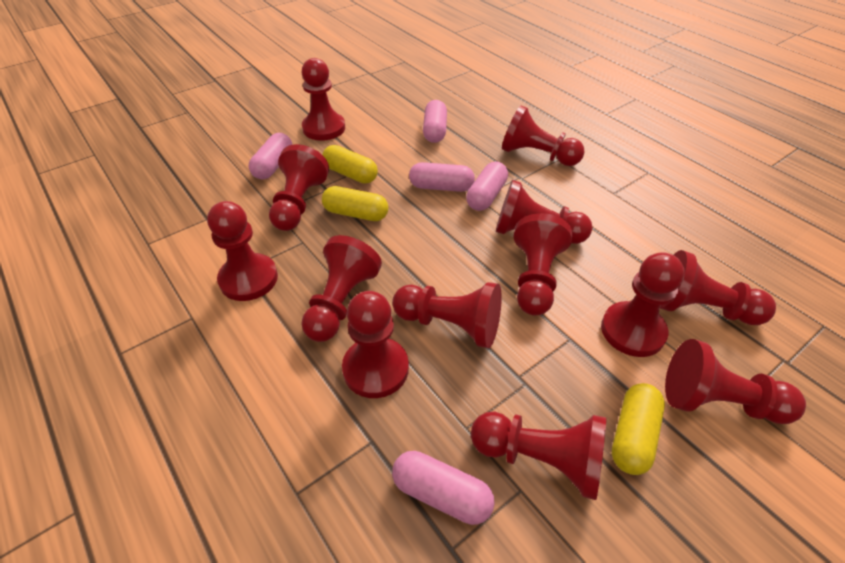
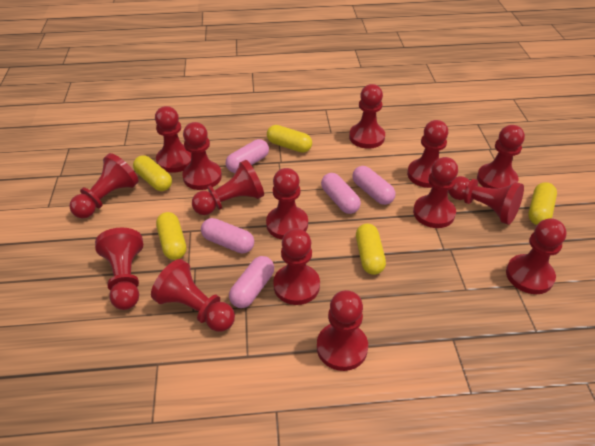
red pawn: [207,201,278,301] [269,144,329,231] [301,58,345,141] [301,235,382,342] [342,291,409,398] [392,282,502,348] [471,411,606,500] [496,180,592,244] [502,105,585,166] [514,213,572,315] [601,252,685,357] [660,250,776,325] [665,339,806,424] = 13 -> [69,153,138,218] [95,228,143,310] [151,259,235,332] [155,106,191,173] [182,122,222,190] [192,160,264,215] [266,168,308,239] [273,228,320,305] [317,290,368,371] [349,84,385,149] [407,120,448,188] [413,157,458,228] [448,176,524,225] [477,125,525,189] [506,218,567,294] = 15
yellow capsule: [322,145,378,184] [322,186,389,221] [612,383,665,475] = 3 -> [133,155,172,191] [156,212,186,260] [267,125,312,153] [356,223,386,275] [528,182,557,225] = 5

